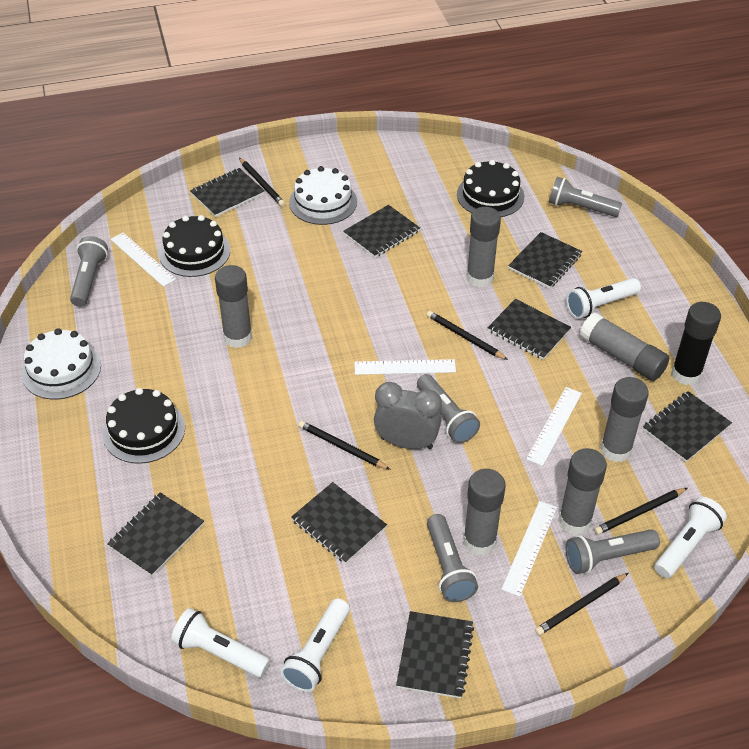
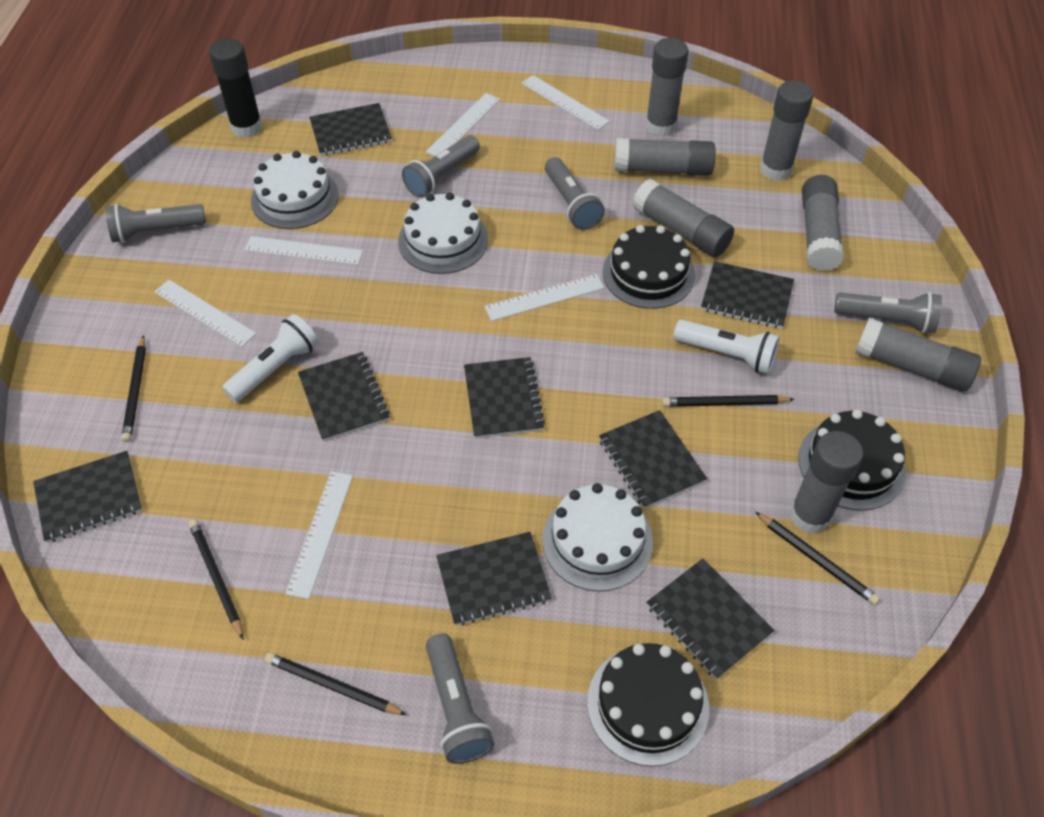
grey clock: [374,382,442,449] = 1 -> none = 0
grey glue stick: [215,265,252,348] [463,469,506,555] [466,207,501,288] [559,448,607,535] [579,312,669,381] [600,377,649,462] = 6 -> [614,138,716,176] [633,179,734,257] [646,38,688,137] [760,80,814,181] [790,431,863,534] [802,175,844,271] [855,318,981,392] = 7
white cake: [22,328,101,400] [289,166,357,225] = 2 -> [251,151,339,229] [398,193,488,274] [542,483,653,591] = 3
white flashlight: [171,608,270,678] [280,598,350,692] [566,278,641,319] [654,497,727,578] = 4 -> [222,314,319,402] [674,320,780,374] = 2
white ruler: [110,233,176,287] [354,359,456,375] [501,501,557,597] [526,387,582,466] = 4 -> [154,280,257,347] [245,236,363,265] [285,471,353,599] [426,93,500,156] [484,274,604,321] [521,75,610,130] = 6

